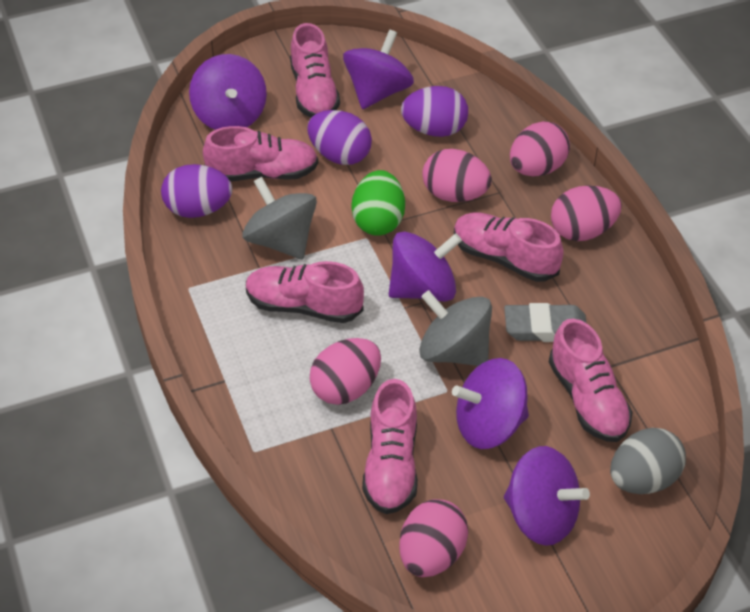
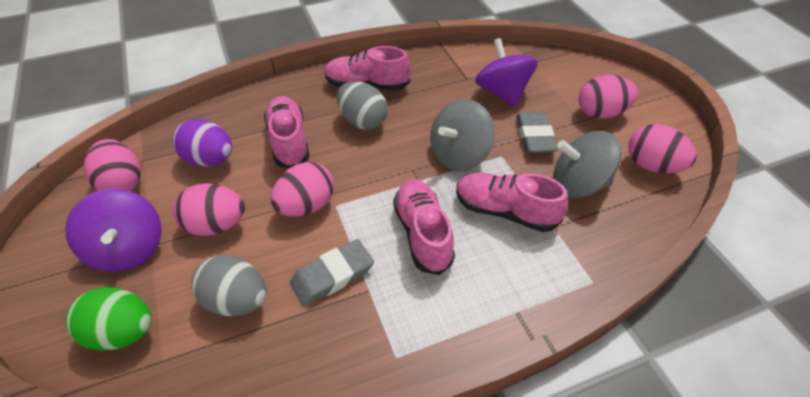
grey egg: [610,428,686,494] = 1 -> [192,255,267,316] [337,81,388,130] = 2
grey eraser: [504,303,587,342] = 1 -> [290,239,374,307] [516,112,558,153] = 2
pink shoe: [203,126,318,182] [246,261,364,323] [290,23,340,118] [362,379,418,514] [454,213,564,282] [549,319,632,442] = 6 -> [264,96,310,168] [324,46,411,91] [393,179,455,275] [456,173,568,232] = 4
purple egg: [161,164,232,218] [307,110,372,165] [401,86,468,137] = 3 -> [172,119,232,166] = 1
purple spinning top: [189,54,267,130] [343,30,414,109] [389,231,462,302] [452,358,529,449] [504,446,590,546] = 5 -> [65,189,162,272] [475,38,538,107] = 2

